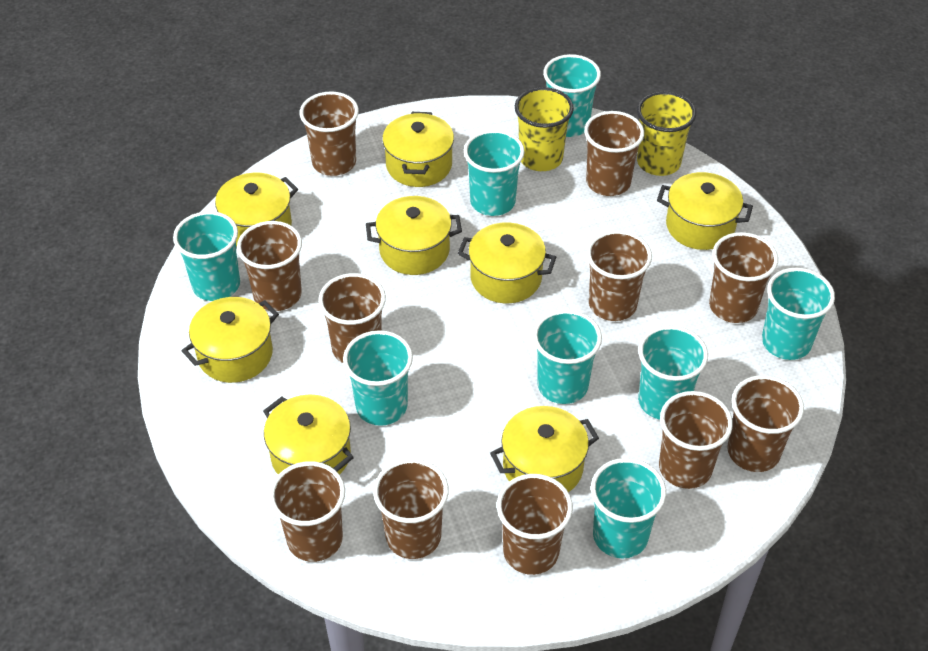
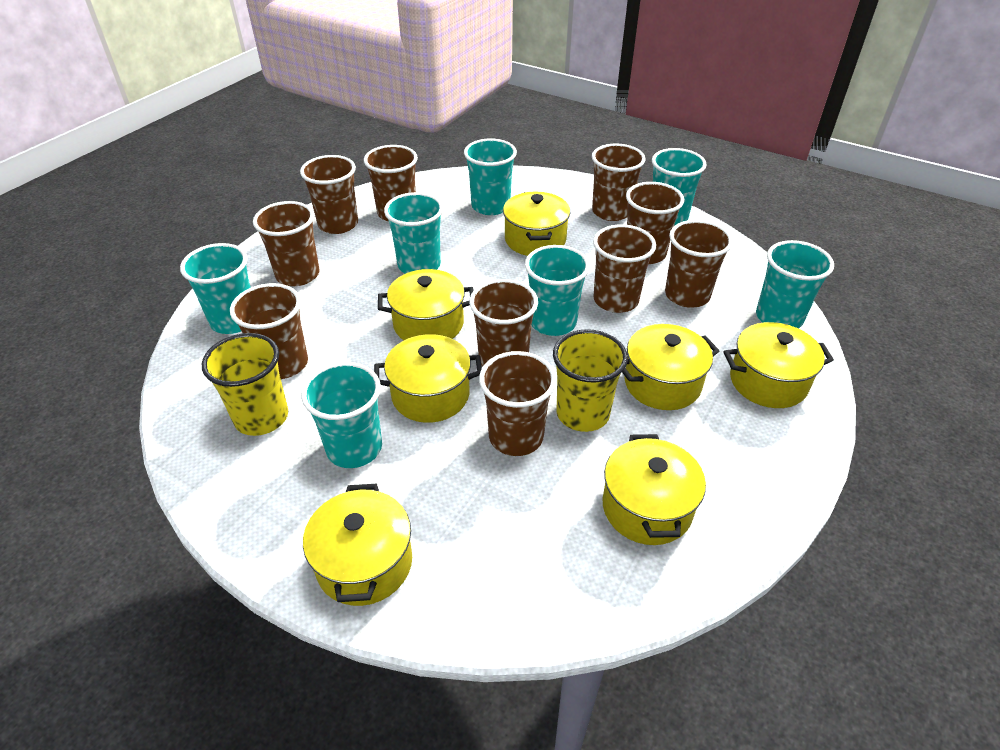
brown cup: [237,221,302,311] [269,461,345,562] [300,91,359,176] [318,273,386,363] [373,459,449,559] [497,474,573,575] [584,111,644,196] [587,230,652,321] [659,391,733,489] [709,232,778,323] [727,375,804,472] = 11 -> [230,283,308,379] [253,201,320,286] [300,155,358,234] [364,145,418,222] [469,279,538,367] [479,351,556,456] [592,144,645,221] [593,224,656,313] [626,182,684,264] [665,220,733,308] = 10
turquoise cup: [173,211,240,301] [343,330,413,426] [464,130,525,216] [533,310,602,404] [543,54,601,137] [591,458,666,558] [638,326,708,420] [762,268,835,360] = 8 -> [180,243,251,334] [301,362,382,468] [384,192,443,274] [464,139,517,215] [525,245,590,336] [652,148,707,226] [756,240,834,328] = 7
yellow pot: [182,297,279,383] [215,173,298,246] [263,395,354,475] [366,196,462,275] [382,112,454,187] [458,223,556,303] [490,406,599,492] [657,172,753,250] = 8 -> [303,484,412,606] [374,334,482,423] [378,269,474,340] [503,192,570,256] [603,434,706,545] [622,324,719,410] [723,322,834,408] = 7

